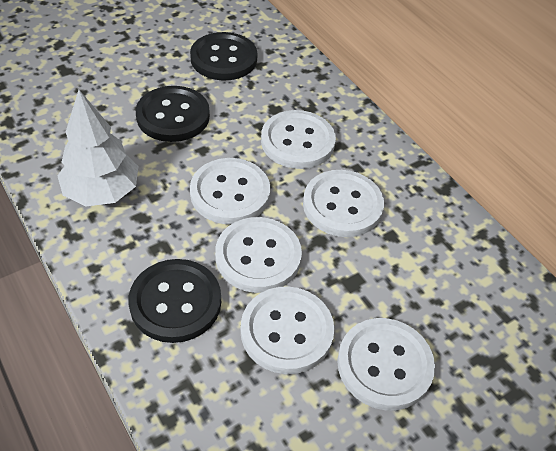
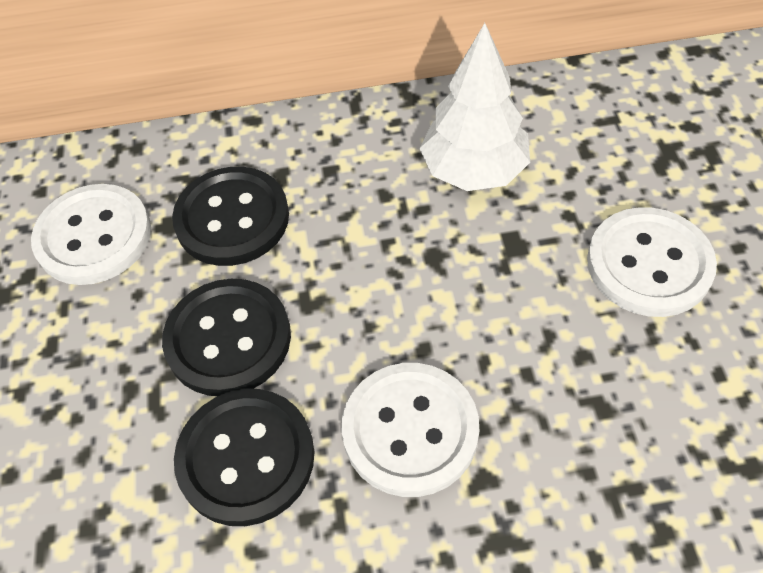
white button: [190,158,270,224] [215,217,302,293] [241,286,334,374] [261,110,336,169] [303,170,384,237] [337,318,435,410] = 6 -> [31,184,151,285] [341,363,479,497] [587,207,717,317] = 3

